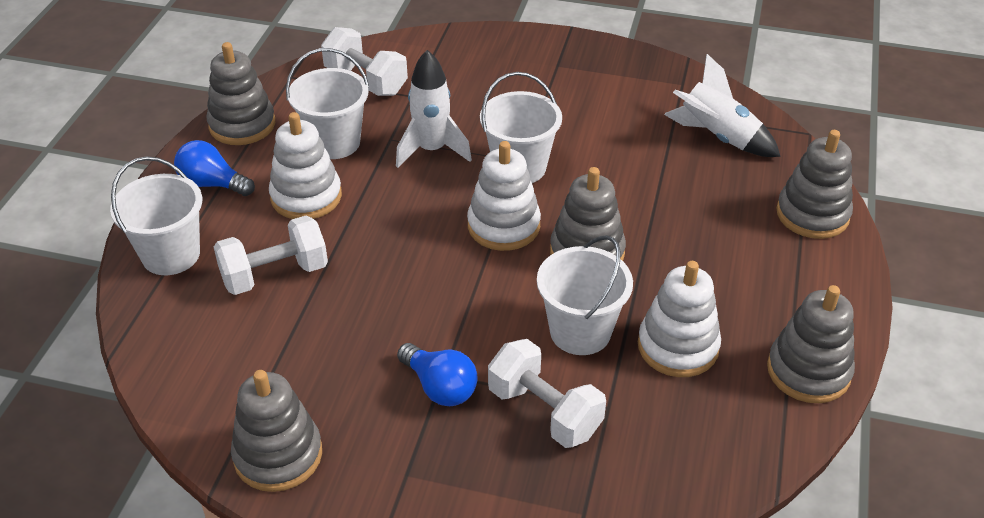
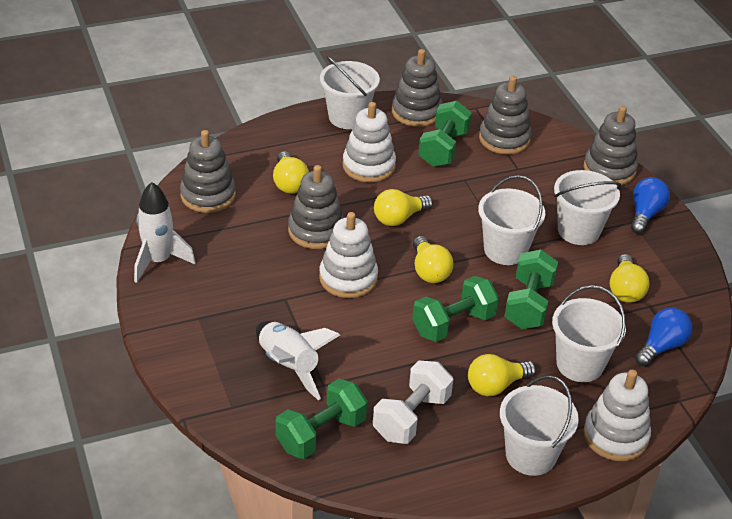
green dumbbell: none = 0 -> [275,379,367,459] [412,276,499,342] [418,101,472,167] [504,250,558,329] = 4
white bucket: [110,156,202,275] [286,48,369,159] [480,72,562,183] [537,235,633,355] = 4 -> [320,56,380,129] [478,175,545,265] [500,375,579,476] [552,285,626,382] [554,170,621,245] = 5
white dumbbell: [214,216,328,295] [321,27,408,96] [488,339,606,448] = 3 -> [373,360,453,444] = 1
yellow light bulb: none = 0 -> [273,151,309,194] [374,189,433,226] [413,236,453,283] [468,354,536,396] [610,254,649,303] = 5

